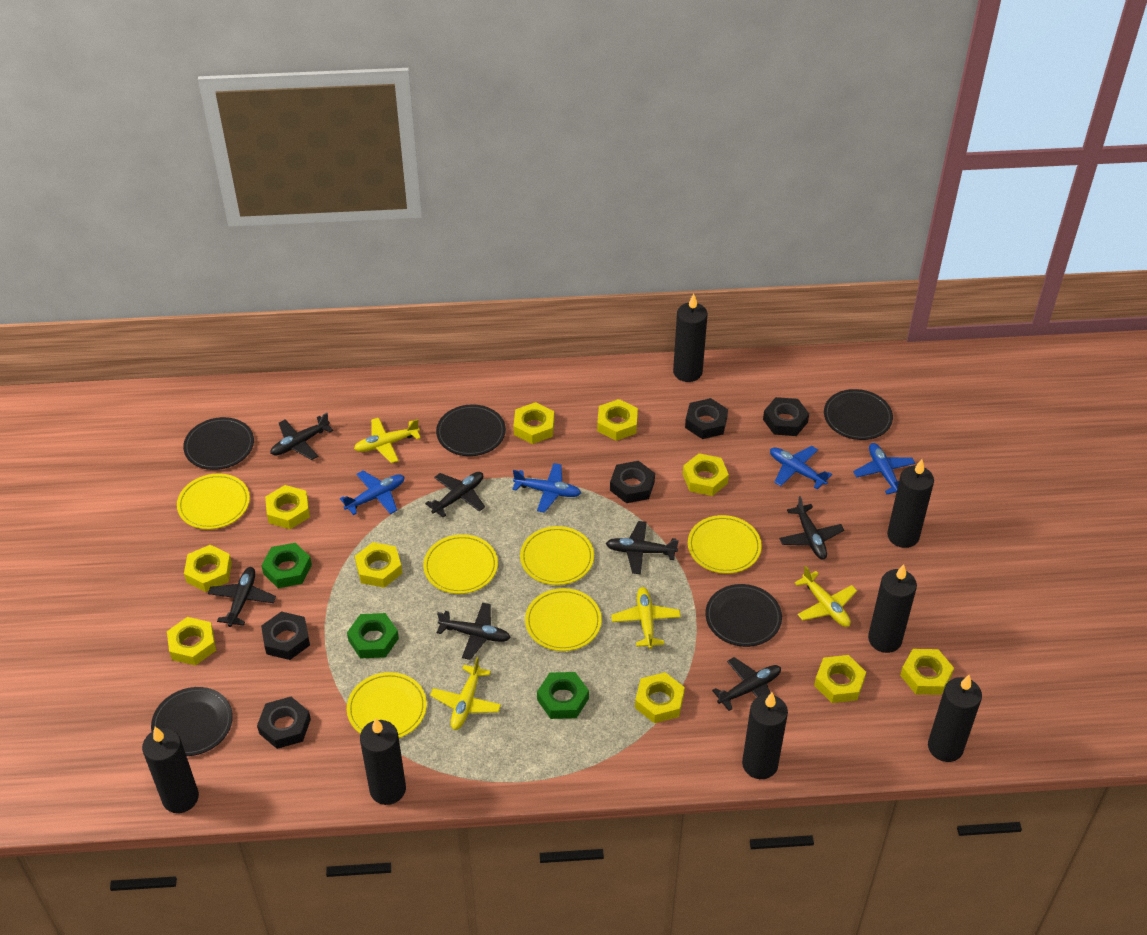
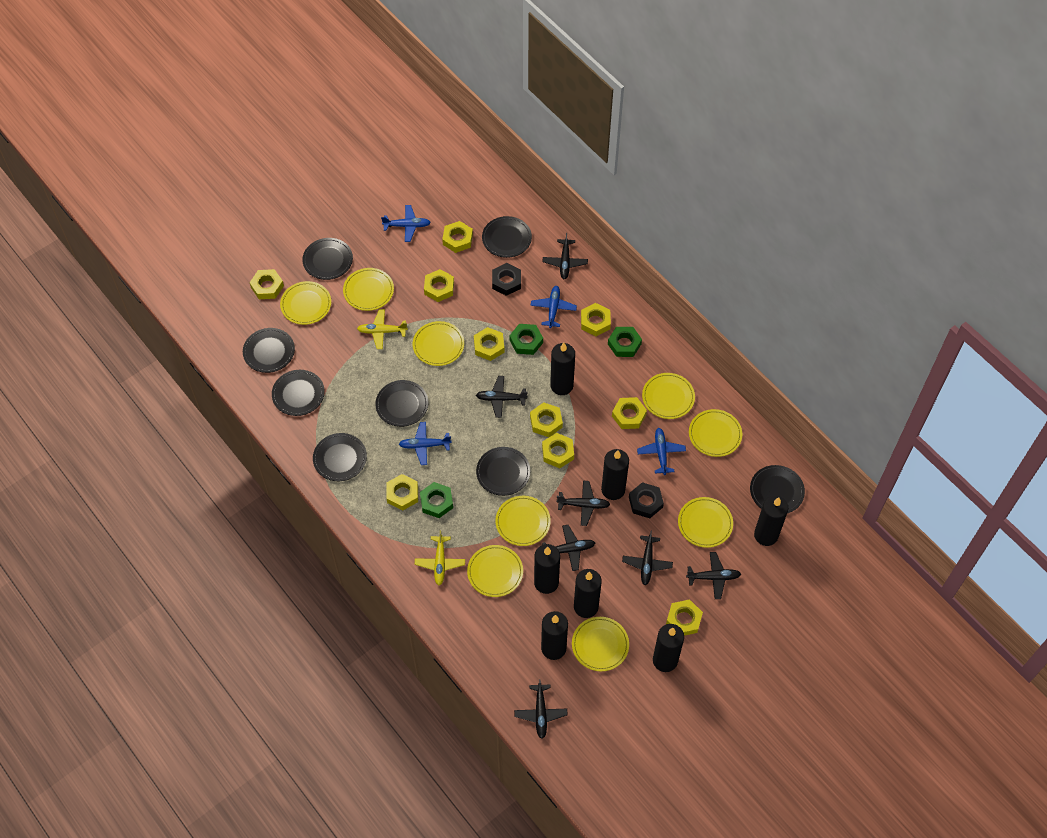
black nut: [257,697,311,749] [261,611,310,660] [610,461,655,503] [685,398,728,439] [763,397,809,436] = 5 -> [492,263,521,296] [629,482,664,518] = 2
black plate: [151,687,233,756] [183,417,254,470] [436,404,506,456] [705,584,782,647] [824,389,893,440] = 5 -> [243,328,295,373] [272,370,325,416] [302,238,353,280] [313,433,367,481] [375,380,428,427] [476,447,530,496] [482,216,532,258] [750,465,805,514] = 8
yellow plane: [354,418,421,463] [430,657,501,730] [611,587,681,649] [794,566,857,627] = 4 -> [357,309,408,349] [415,530,465,585] = 2
yellow plate: [177,473,250,529] [347,672,427,738] [423,534,498,594] [520,526,594,585] [525,588,602,651] [688,515,762,574] = 6 -> [280,281,331,325] [343,268,394,311] [413,321,464,366] [467,545,523,597] [495,496,551,546] [572,617,629,671] [642,373,695,419] [678,497,733,548] [689,409,742,457] = 9

